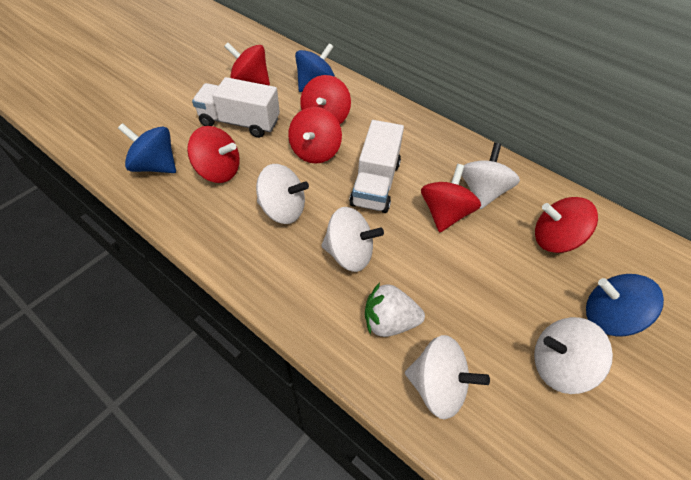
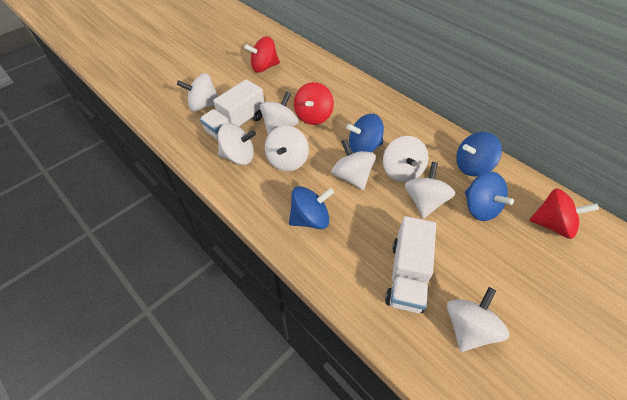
blue spinning top: [118,123,176,173] [295,43,335,92] [586,274,664,336] = 3 -> [289,186,334,229] [346,114,384,153] [456,132,502,177] [465,172,514,221] = 4
red spinning top: [187,126,240,183] [224,42,270,85] [288,107,342,164] [300,75,351,124] [421,164,481,232] [535,197,598,253] = 6 -> [244,36,280,73] [294,82,334,125] [530,188,599,239] = 3
white spinning top: [256,164,309,224] [321,207,384,272] [405,335,490,420] [462,143,520,209] [534,317,613,394] = 5 -> [177,73,218,111] [218,123,256,165] [260,91,299,135] [265,126,309,171] [331,139,376,190] [383,136,429,182] [404,162,455,218] [447,287,509,352] = 8
white strawberry: [365,283,425,337] = 1 -> none = 0

